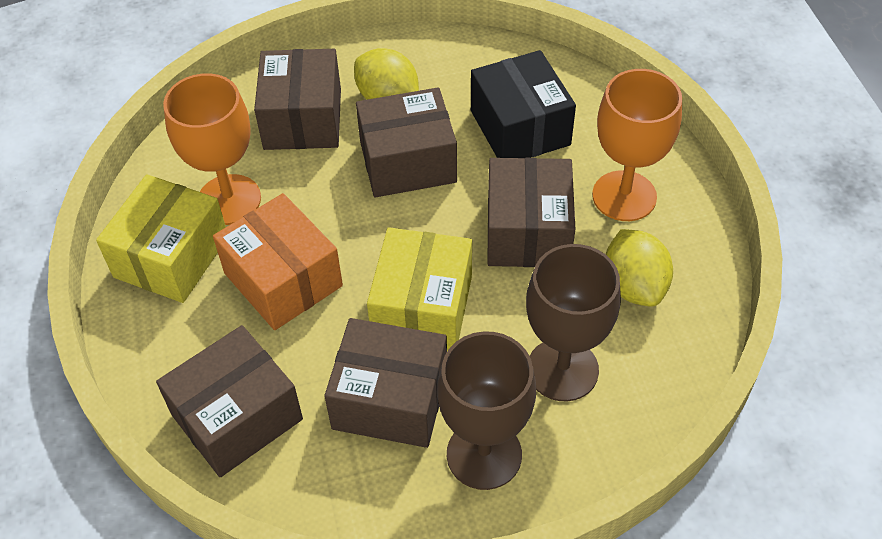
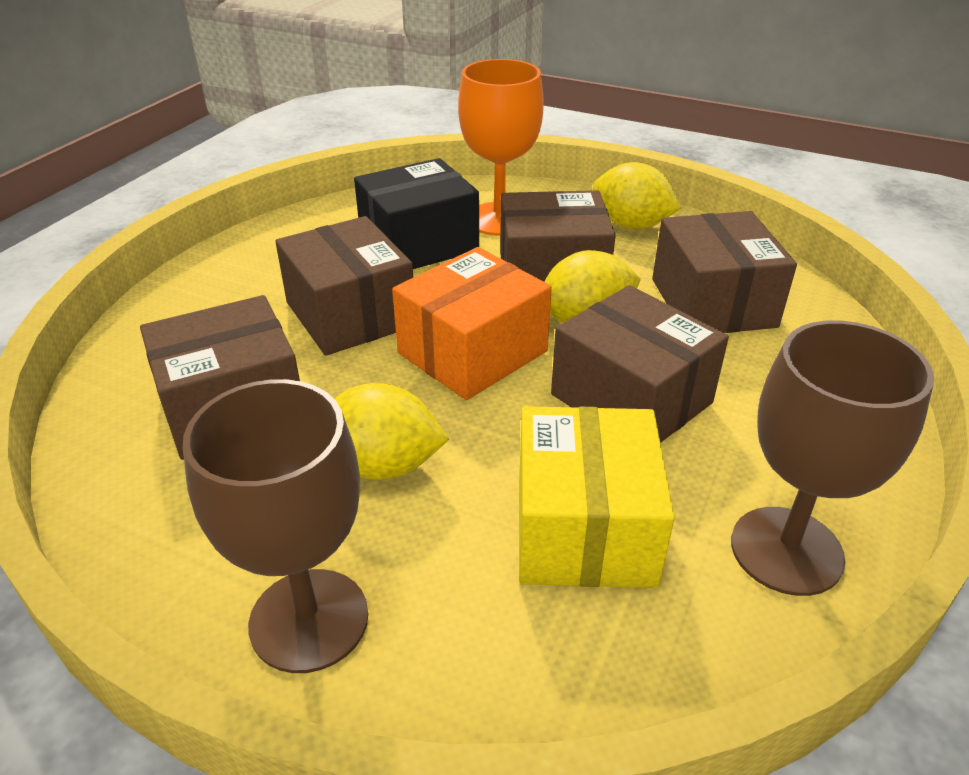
orange goblet: [163,73,261,225] [592,69,682,221] = 2 -> [458,59,544,236] = 1
yellow box: [96,174,226,303] [367,227,472,351] = 2 -> [519,406,675,588] = 1
yellow lemon: [354,48,419,100] [606,229,673,306] = 2 -> [335,383,449,480] [544,250,641,323] [593,162,681,229] = 3

